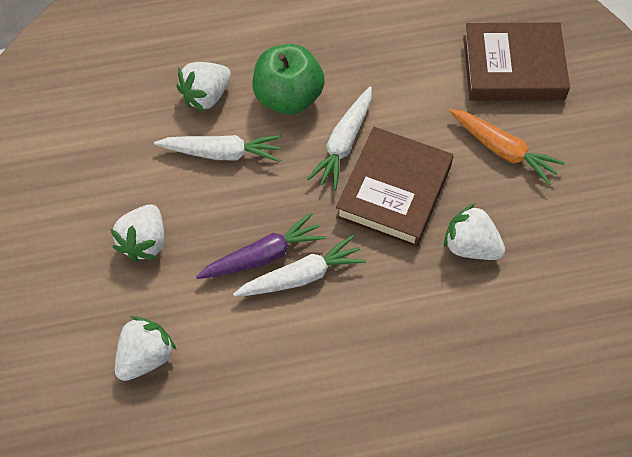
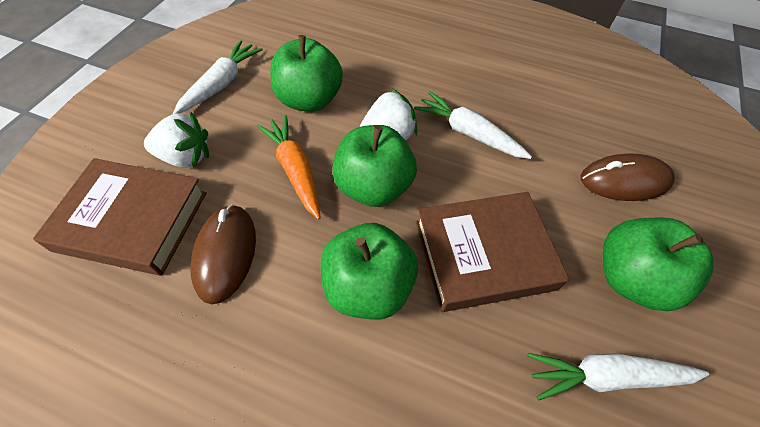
brown mouse: none = 0 -> [190,204,256,304] [581,153,675,201] = 2
green apple: [253,44,325,115] = 1 -> [270,35,343,112] [320,223,418,320] [332,125,417,207] [603,217,713,311] = 4
purple carrot: [196,212,326,279] = 1 -> none = 0
white strawberry: [110,204,164,262] [115,316,176,381] [176,62,231,112] [444,203,505,260] = 4 -> [144,112,209,168] [360,89,417,140] = 2

